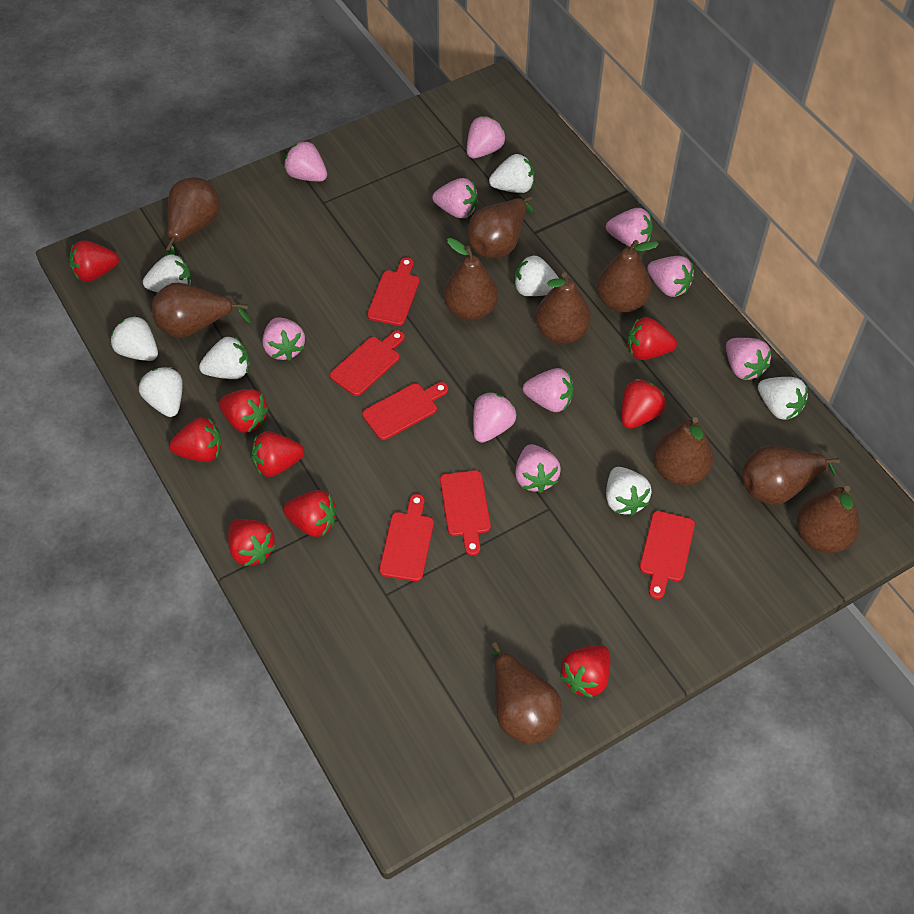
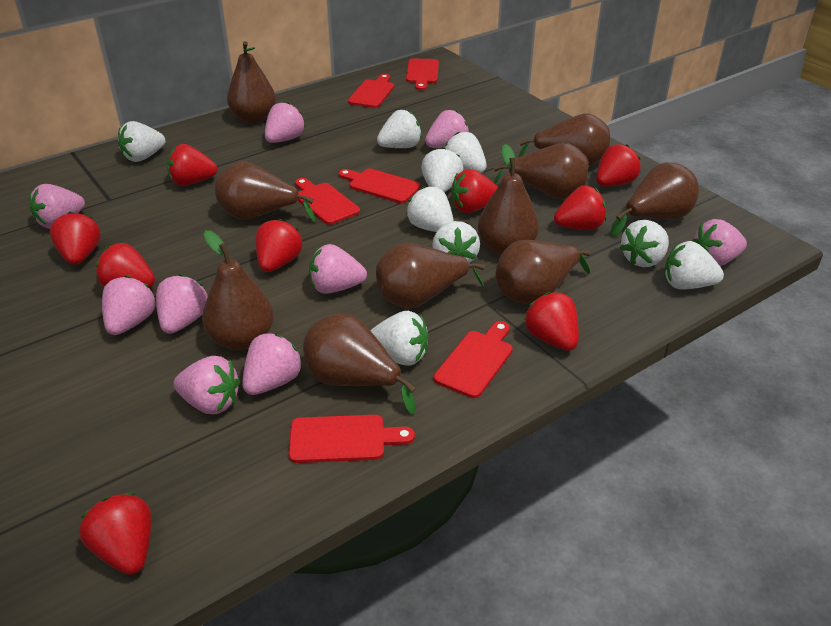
pink strawberry: [262,317,305,361] [284,141,327,181] [432,178,478,218] [467,116,506,158] [473,392,516,443] [515,444,561,493] [523,368,574,412] [606,208,653,247] [647,256,694,297] [726,338,771,380] = 10 -> [30,184,85,229] [102,276,156,335] [156,274,208,334] [174,356,240,414] [242,333,303,395] [265,102,306,143] [309,244,367,294] [425,110,469,148] [692,219,747,266] = 9
white strawberry: [111,315,158,361] [139,367,183,417] [143,254,191,293] [199,336,249,379] [489,154,534,193] [515,255,559,296] [606,467,652,515] [758,377,808,420] = 8 -> [118,121,166,162] [370,311,428,366] [377,110,422,148] [406,186,454,232] [421,147,463,193] [432,221,480,264] [445,132,487,173] [620,220,669,267] [664,241,724,290] = 9

